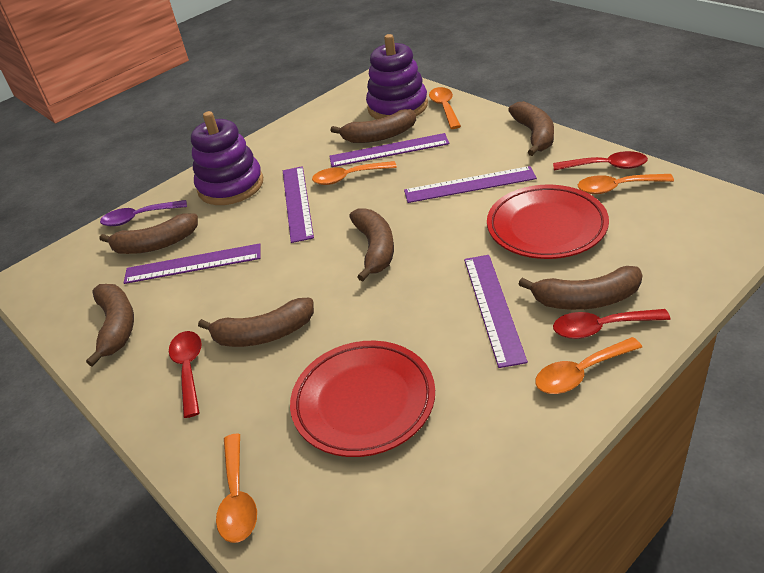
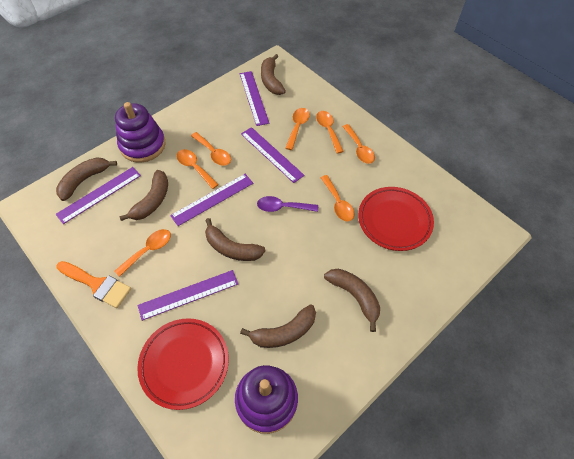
brown banana: [86,284,134,367] [100,213,198,254] [198,298,314,347] [331,109,416,143] [349,208,394,281] [508,101,554,156] [518,266,642,310] = 7 -> [56,157,117,201] [119,170,168,221] [205,218,266,261] [240,304,316,348] [261,54,286,95] [324,269,380,332] = 6
orange brush: none = 0 -> [56,261,131,308] = 1
orange spoon: [216,433,257,543] [312,161,397,185] [429,87,461,129] [535,337,642,394] [578,174,674,194] = 5 -> [114,229,171,277] [177,149,219,189] [191,132,231,166] [285,108,310,150] [316,111,344,154] [321,175,355,221] [342,124,375,164] = 7
red spoon: [169,331,201,418] [553,151,648,171] [553,309,670,339] = 3 -> none = 0

